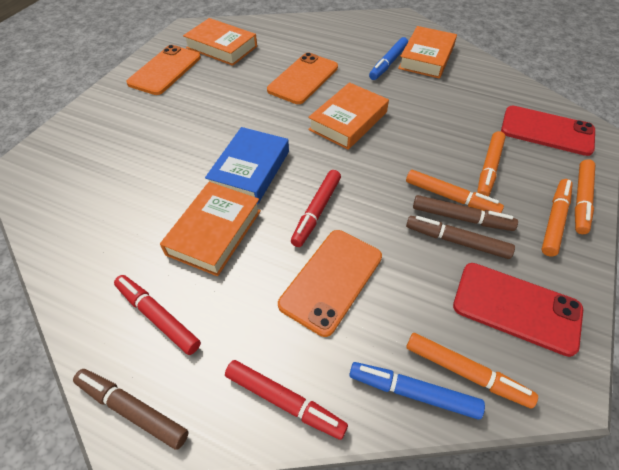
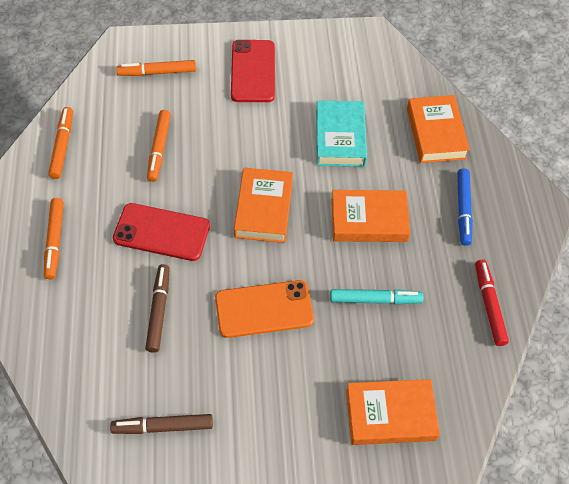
blue book: [205,127,289,205] = 1 -> none = 0
blue marker: [349,362,485,419] [369,37,408,80] = 2 -> [457,168,473,246] = 1
brown marker: [73,369,189,450] [406,216,515,259] [413,195,518,231] = 3 -> [110,414,213,434] [145,264,170,353] = 2
orange marker: [406,170,504,213] [406,333,538,409] [477,131,506,197] [541,179,573,256] [575,159,595,234] = 5 -> [44,198,64,279] [48,107,73,179] [116,60,196,76] [147,110,171,182] = 4
orange phone: [127,45,201,95] [267,52,338,104] [278,230,382,337] = 3 -> [215,280,314,338] = 1
red marker: [114,275,201,355] [225,360,348,440] [291,170,341,247] = 3 -> [475,260,509,346] = 1
turquoise book: none = 0 -> [316,101,367,167] = 1
turquoise marker: none = 0 -> [330,289,423,305] = 1

